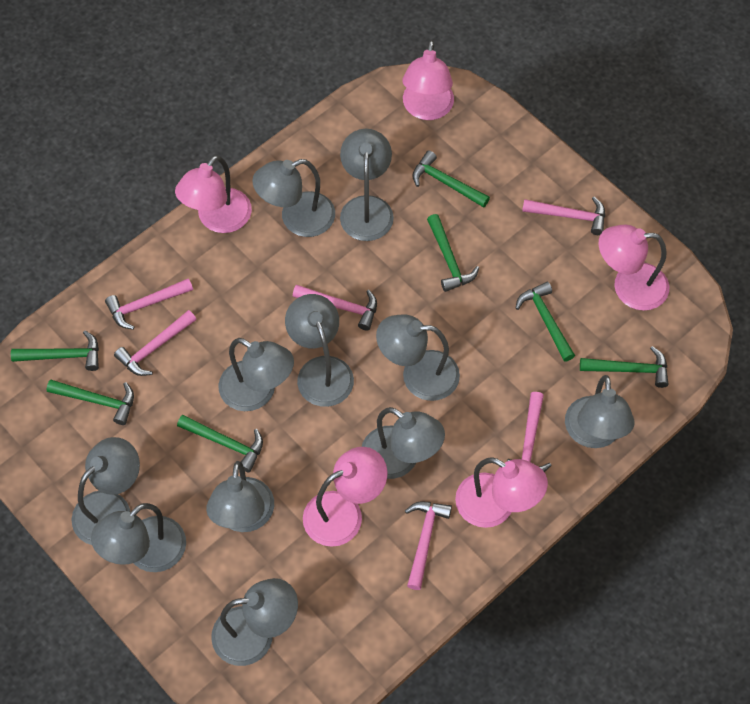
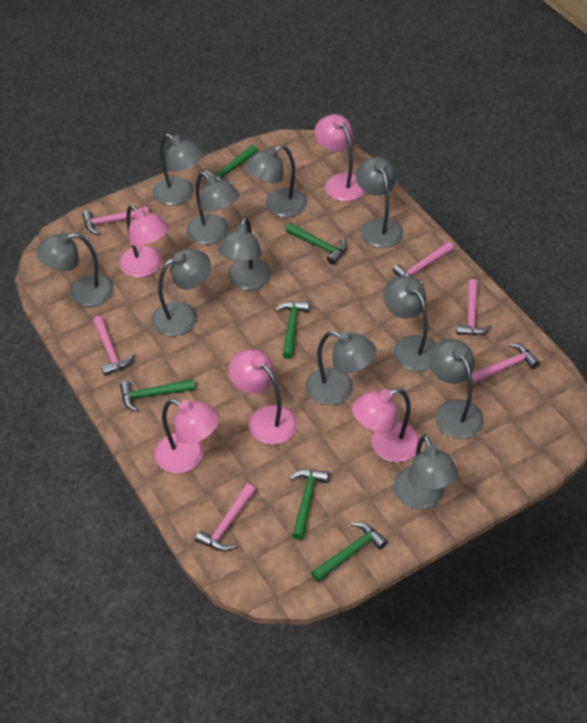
green hammer: [11,331,99,371] [47,379,134,425] [177,414,263,473] [412,150,490,208] [427,214,479,292] [516,282,575,362] [580,346,668,388] = 7 -> [120,379,195,412] [204,145,258,184] [275,301,310,359] [286,223,347,265] [289,470,329,540] [311,522,388,582] = 6

